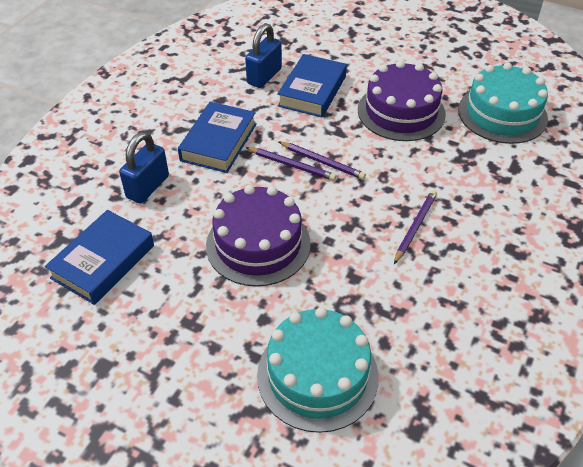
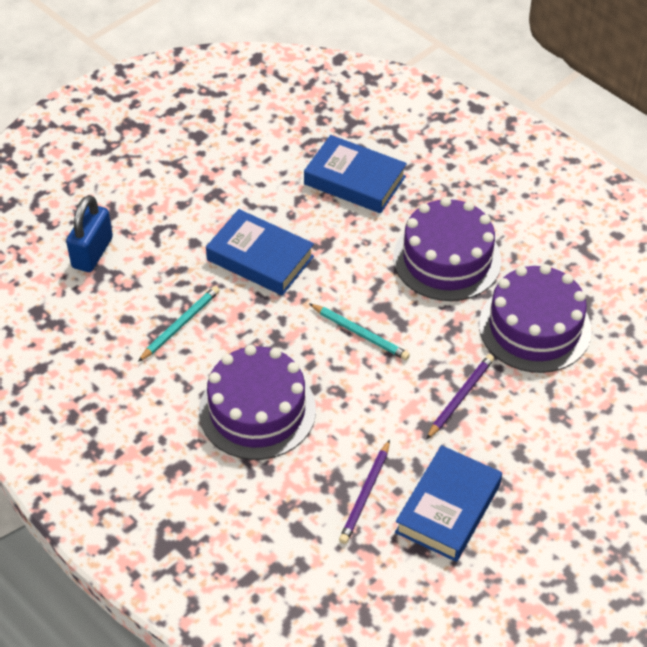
blue padlock: [119,132,169,204] [245,23,282,88] = 2 -> [66,195,113,272] = 1
purple cake: [206,185,311,287] [358,61,446,141] = 2 -> [199,345,316,460] [393,197,502,301] [479,264,592,373] = 3
purple pencil: [246,147,336,181] [279,142,366,180] [394,190,437,264] = 3 -> [339,439,390,544] [426,354,494,440] = 2
turquoise cake: [257,307,379,433] [458,63,548,144] = 2 -> none = 0
turquoise pencil: none = 0 -> [138,286,220,362] [309,303,410,360] = 2

